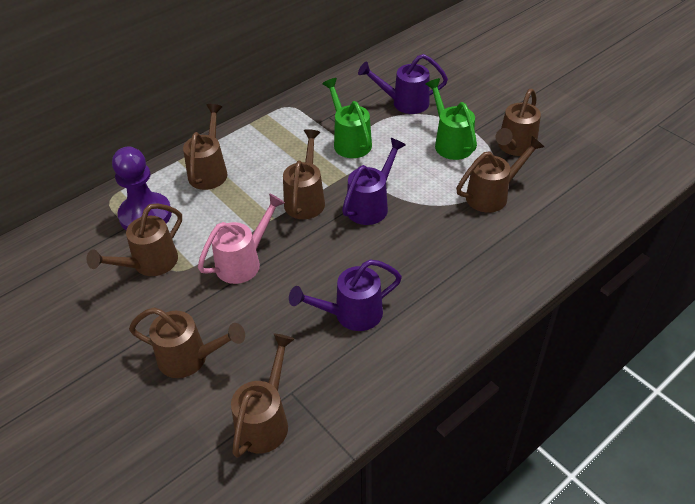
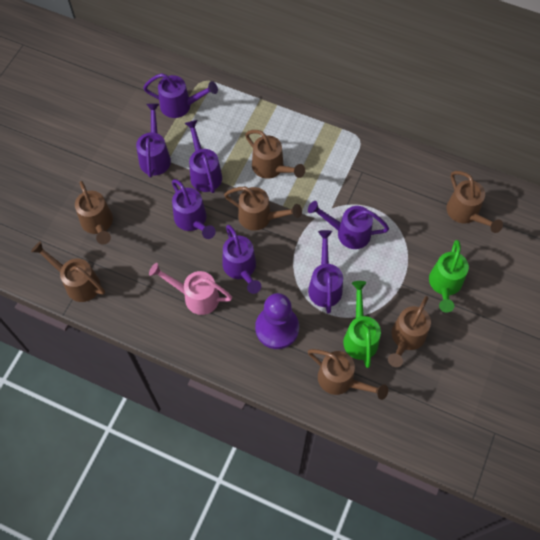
purple watering can: [289,260,402,331] [342,138,406,225] [358,54,448,114] = 3 -> [136,104,171,177] [143,73,218,118] [172,179,216,239] [185,120,222,193] [223,225,261,294] [308,201,389,249] [308,230,343,314] = 7

